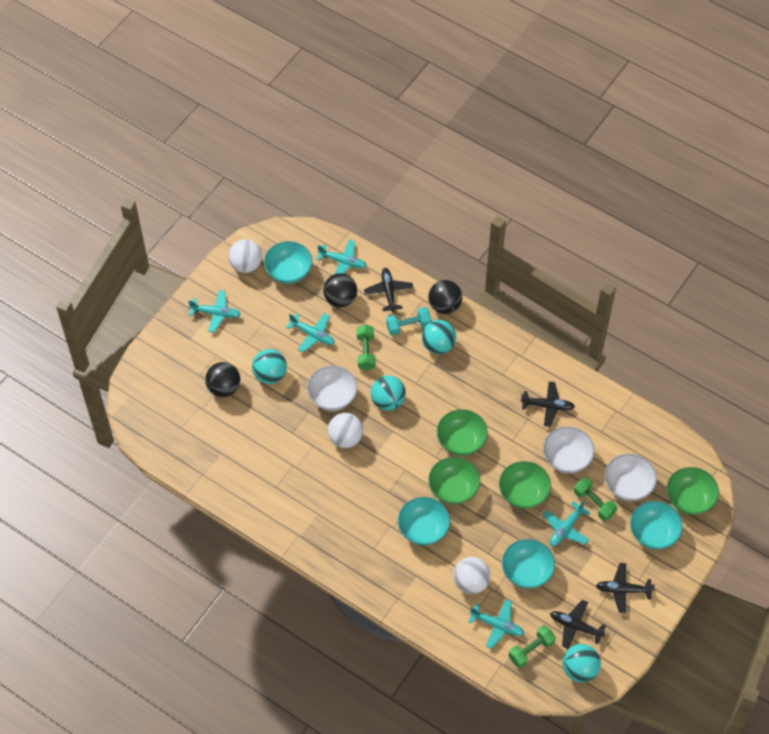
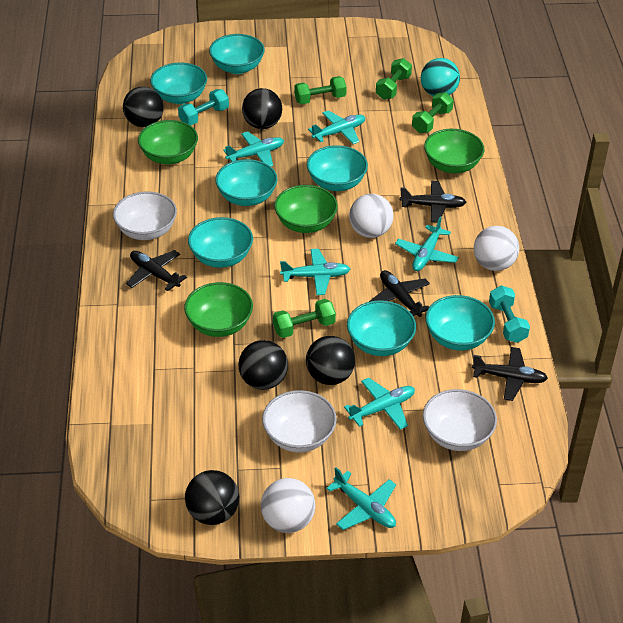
black ball: [205,362,240,397] [323,273,357,307] [428,280,462,314] = 3 -> [123,87,164,127] [185,470,239,525] [238,340,288,390] [242,88,282,129] [306,336,355,385] = 5
green dumbbell: [357,325,375,370] [508,625,556,668] [574,477,617,521] = 3 -> [273,299,336,338] [294,76,347,104] [376,58,412,100] [412,92,454,133] = 4
turquoise ball: [252,349,287,384] [371,375,406,410] [422,320,456,354] [563,644,601,682] = 4 -> [421,58,460,96] = 1
turquoise bowl: [264,241,312,284] [398,497,450,546] [502,539,555,589] [630,501,683,549] = 4 -> [150,62,207,104] [188,217,253,268] [209,34,265,74] [215,159,277,206] [307,145,368,191] [347,300,416,356] [426,295,495,351] = 7
turquoise dumbbell: [386,307,431,335] = 1 -> [178,89,229,125] [489,286,530,343] = 2
turquoise plane: [188,290,241,333] [286,313,335,353] [316,239,367,274] [468,599,524,649] [543,500,591,546] = 5 -> [223,131,284,166] [280,249,350,295] [308,110,365,144] [326,467,396,530] [344,378,415,430] [395,217,459,271] = 6

